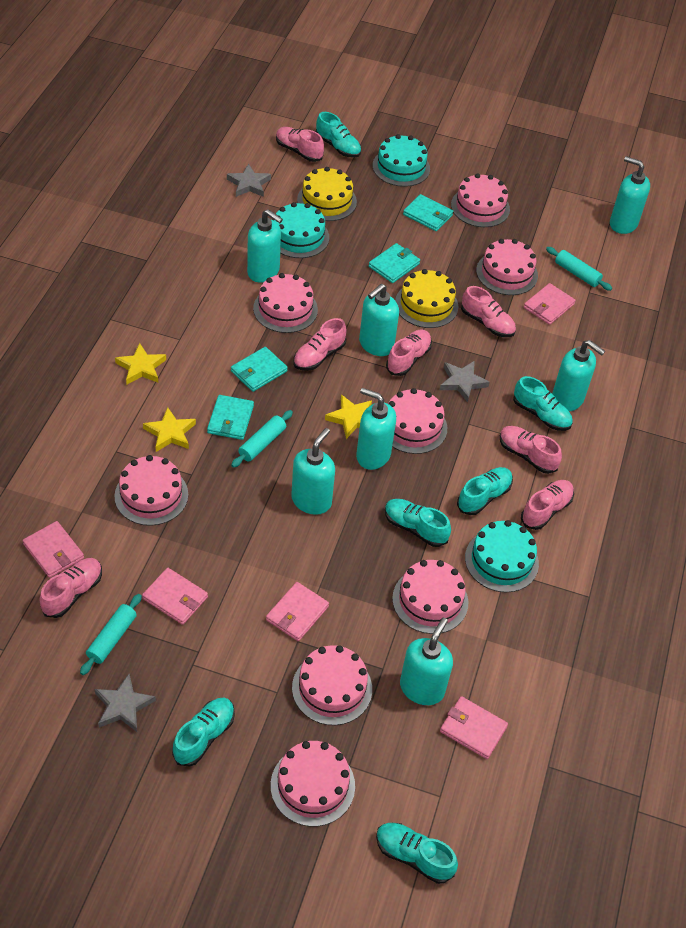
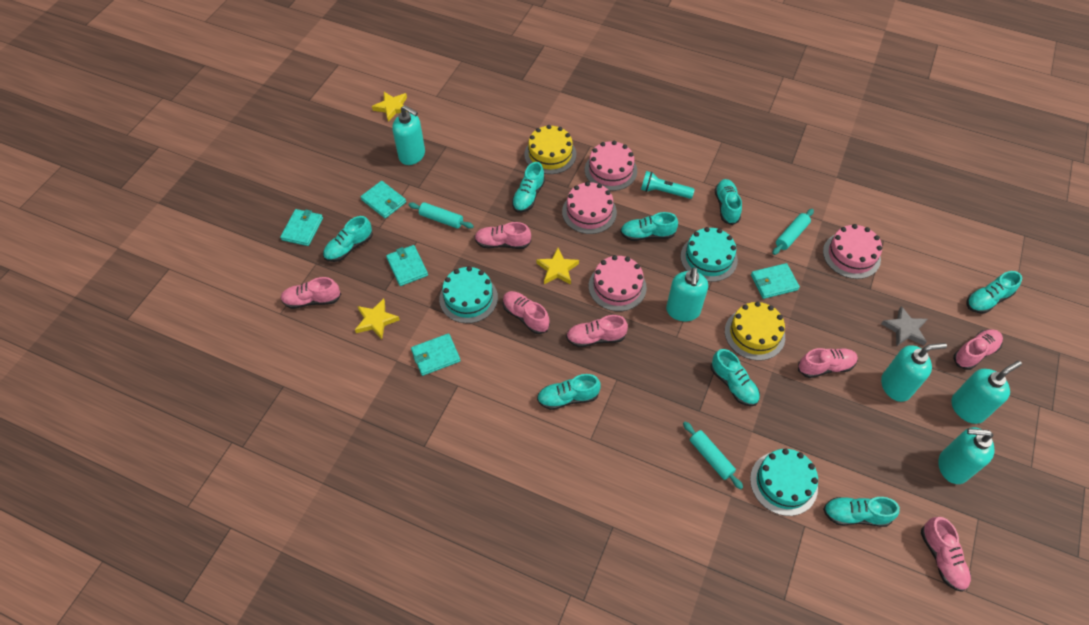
grey star: [94,674,156,732] [227,164,271,197] [440,361,490,403] = 3 -> [881,306,927,347] = 1
pink cake: [114,455,188,526] [253,273,318,333] [271,741,355,827] [292,645,372,725] [388,388,447,454] [392,560,468,634] [451,173,510,227] [476,239,538,295] = 8 -> [562,182,617,234] [585,141,637,191] [589,255,647,311] [823,224,882,279] = 4
pink wallet: [23,521,84,578] [142,568,208,625] [266,582,329,641] [440,696,508,759] [524,283,576,325] = 5 -> none = 0
turquoise flashlight: none = 0 -> [641,171,695,199] = 1
turquoise shoe: [172,698,235,767] [316,112,361,158] [376,823,458,884] [385,499,451,547] [457,467,513,515] [513,376,573,431] = 6 -> [323,216,373,262] [512,162,545,213] [537,374,601,410] [620,212,678,241] [711,349,760,406] [715,179,742,225] [823,497,900,527] [966,271,1022,314] = 8
turquoise soap dispenser: [247,209,283,283] [291,428,335,515] [356,388,396,470] [359,284,399,356] [400,618,453,705] [552,340,605,412] [610,156,650,234] = 7 -> [392,105,425,165] [666,267,708,321] [881,343,947,402] [938,427,994,484] [951,361,1022,424] = 5
turquoise wallet: [207,395,254,440] [231,347,288,392] [369,243,420,283] [403,194,453,231] = 4 -> [280,209,323,246] [361,181,406,219] [386,245,428,286] [411,333,460,376] [751,263,800,299] = 5

